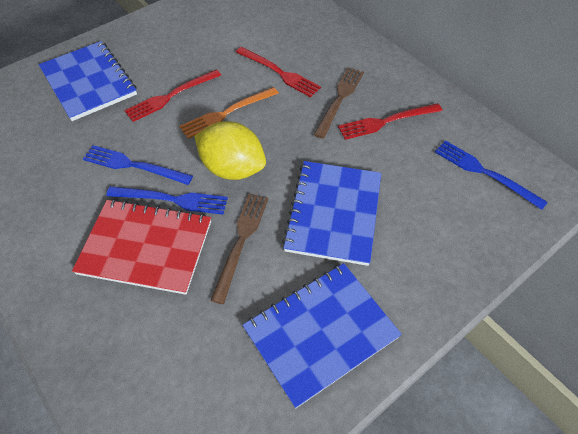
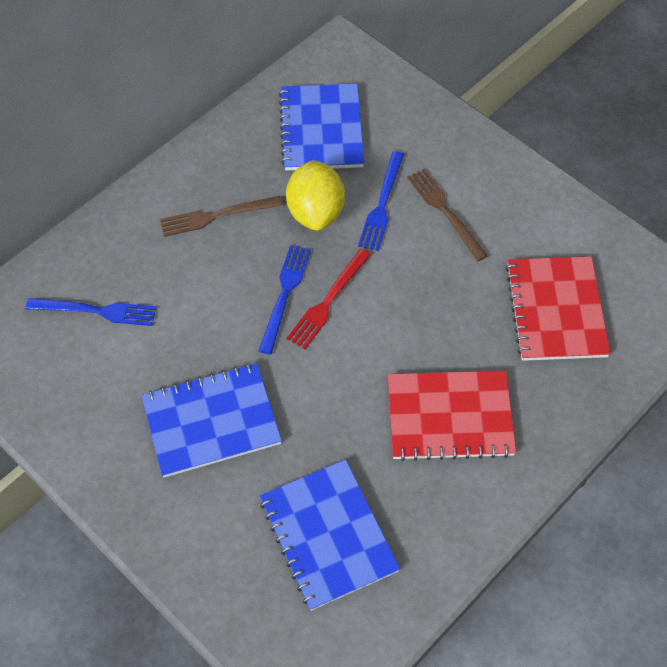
orange fork: [179,87,279,138] = 1 -> none = 0
red fork: [124,69,221,122] [236,47,321,97] [338,103,442,140] = 3 -> [287,249,371,349] = 1
red notebook: [72,199,211,295] = 1 -> [388,371,516,461] [506,256,611,361] = 2

